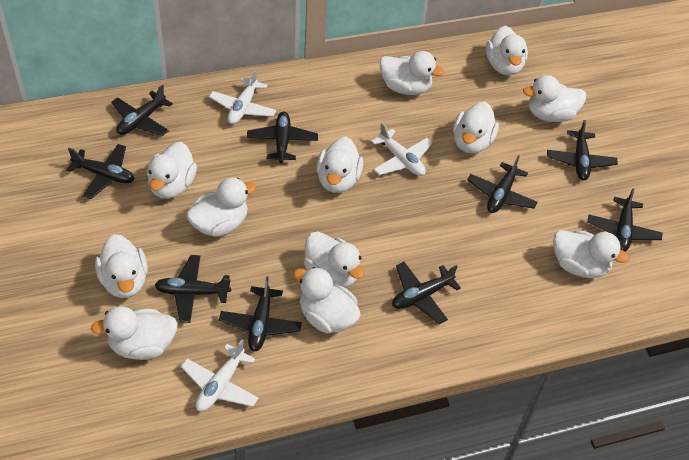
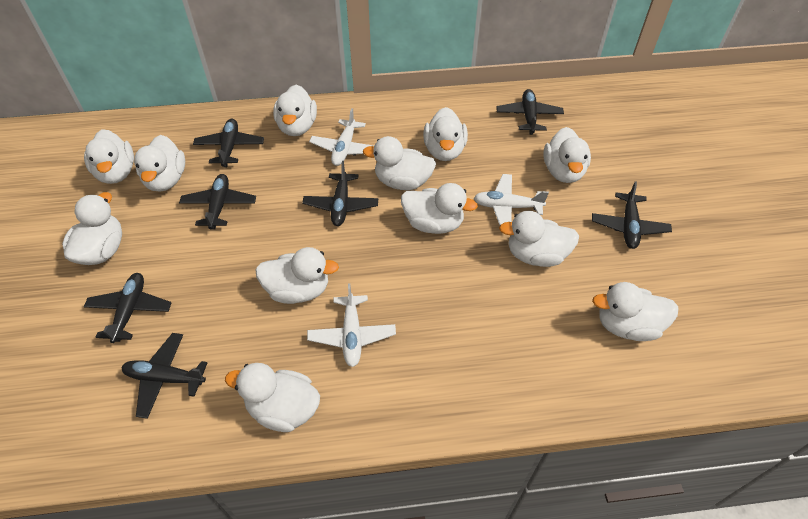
black plane: [66,144,134,199] [111,85,173,136] [155,255,231,323] [219,276,302,351] [247,112,318,164] [392,262,461,324] [467,155,538,213] [547,120,618,180] [588,188,663,252] = 9 -> [84,273,171,343] [122,333,208,419] [179,174,256,230] [193,119,264,168] [302,161,378,226] [496,89,564,135] [592,181,672,249] = 7

